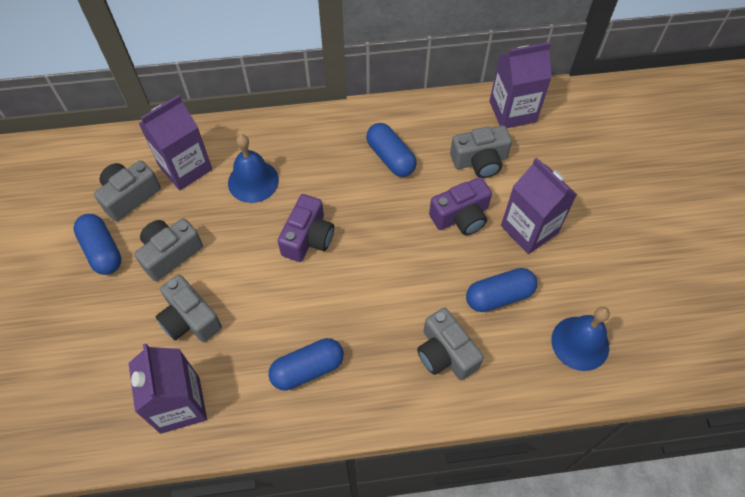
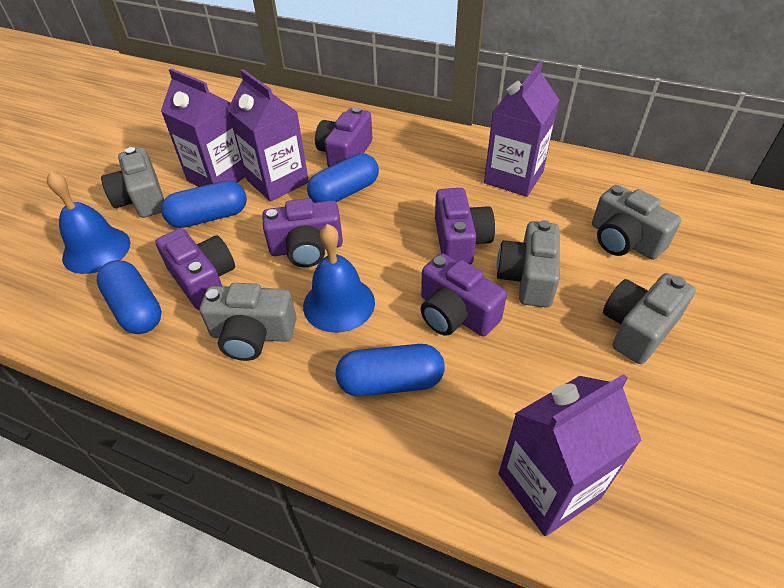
purple camera: [278,194,334,262] [429,177,492,235] = 2 -> [155,228,235,310] [262,198,343,267] [315,107,372,167] [421,253,507,336] [435,188,495,265] = 5

